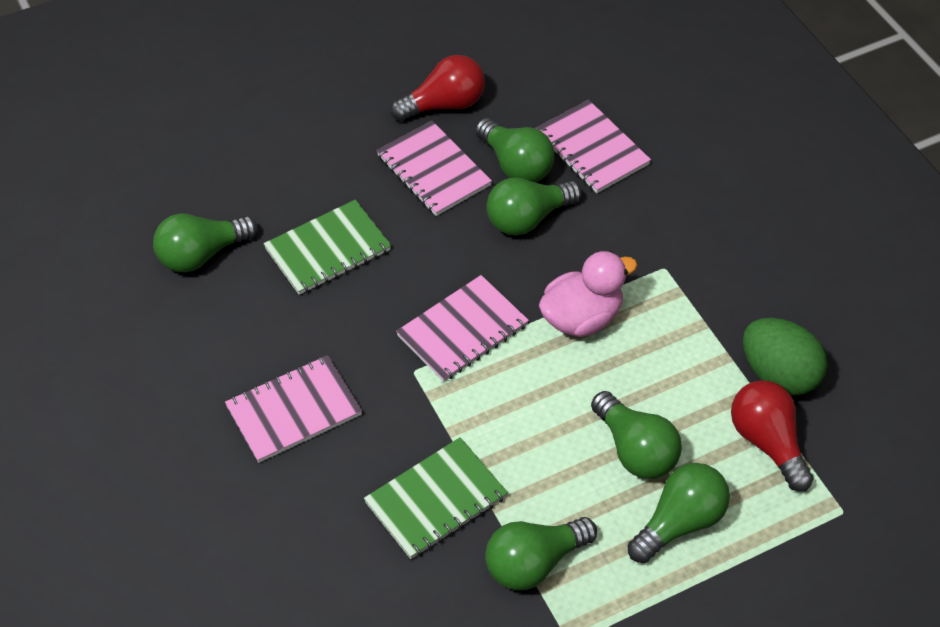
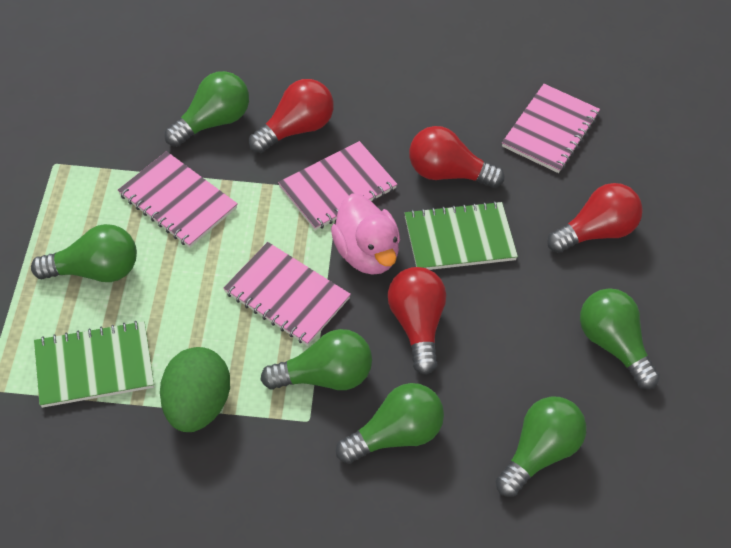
red light bulb: [390,55,485,121] [731,380,813,492] = 2 -> [249,79,334,153] [388,267,446,375] [409,126,504,188] [547,183,643,253] = 4

